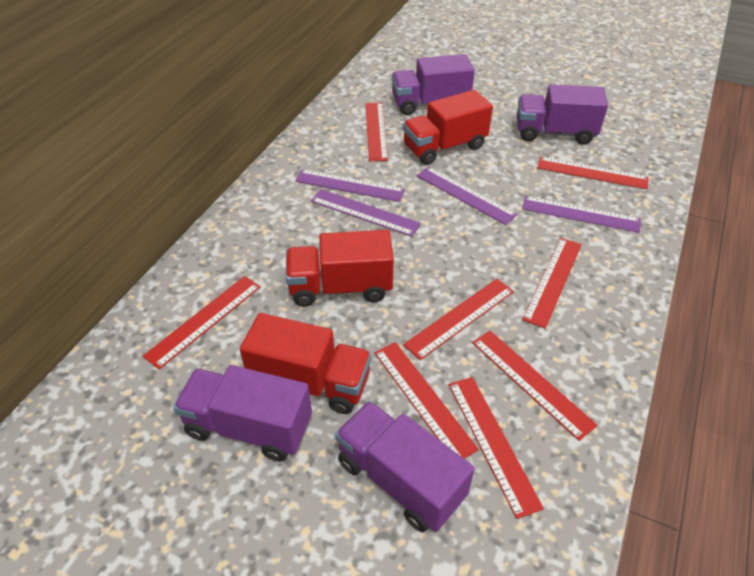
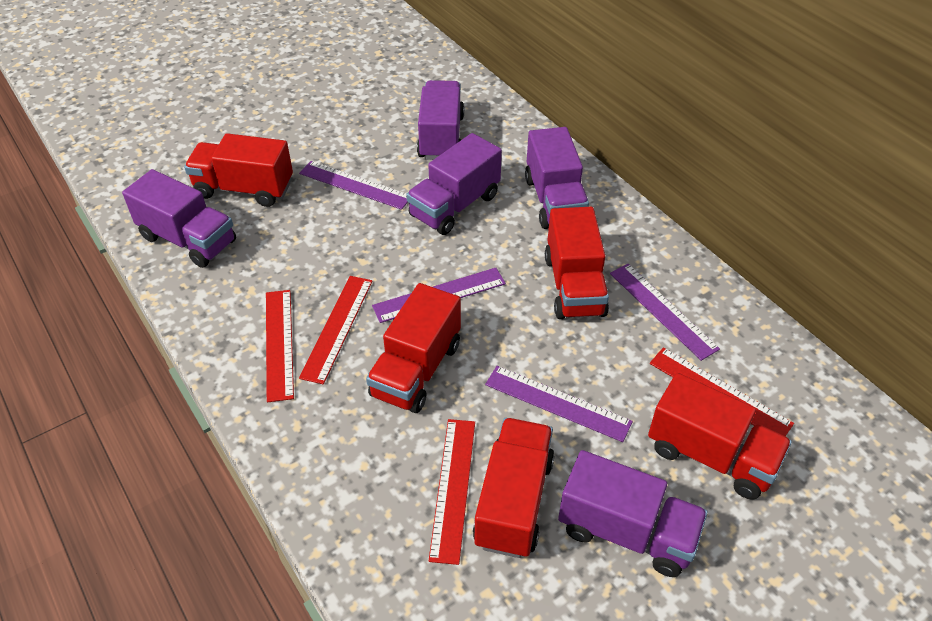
purple truck: [173,365,312,462] [335,401,475,532] [391,54,475,115] [517,84,608,145] = 4 -> [122,169,236,268] [406,133,502,235] [417,80,464,160] [525,127,589,229] [558,450,708,577] = 5
red ruler: [143,276,261,369] [365,103,388,161] [374,342,479,459] [403,279,514,360] [449,377,544,519] [472,331,597,441] [522,238,582,329] [537,157,649,189] = 8 -> [266,290,294,402] [299,276,373,384] [429,419,475,565] [650,347,794,436] = 4
red truck: [240,313,371,414] [286,230,394,307] [403,90,493,165] = 3 -> [184,133,293,207] [366,283,461,413] [473,418,554,558] [545,207,609,319] [648,373,792,500] = 5

